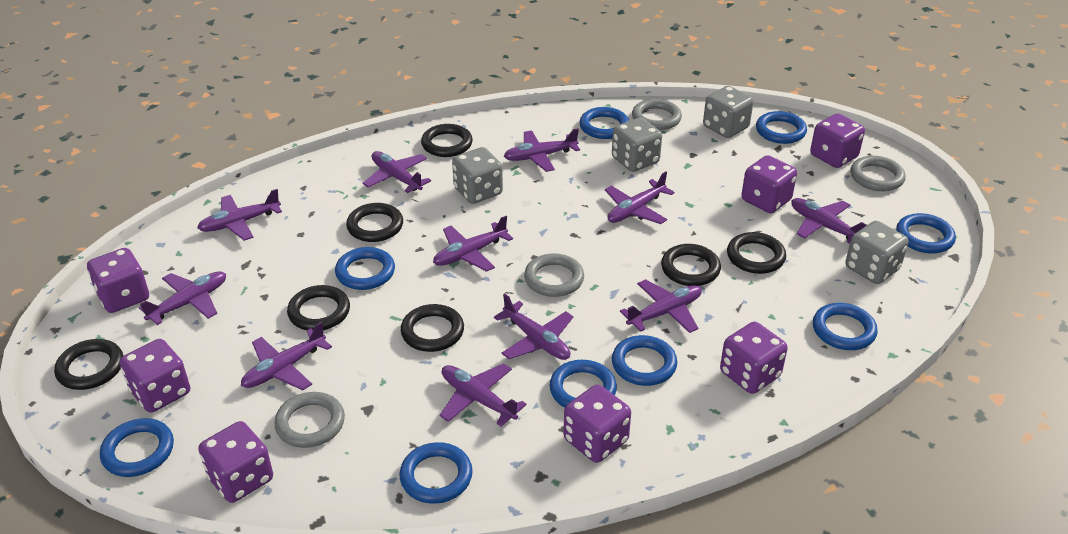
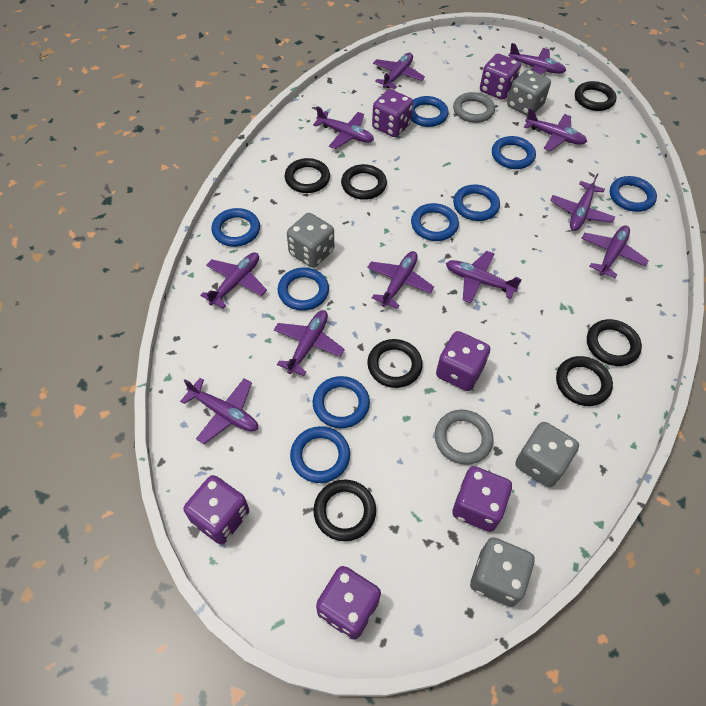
grey ring: [274,392,345,448] [524,253,584,297] [632,99,682,130] [850,156,906,191] = 4 -> [435,410,494,465] [453,92,495,123] = 2
purple dice: [87,248,149,313] [120,339,190,413] [198,421,273,503] [564,385,631,463] [720,322,788,394] [741,155,797,213] [810,113,865,168] = 7 -> [183,475,249,544] [316,566,381,640] [372,89,413,137] [436,331,490,391] [452,466,512,532] [480,54,521,100] = 6

